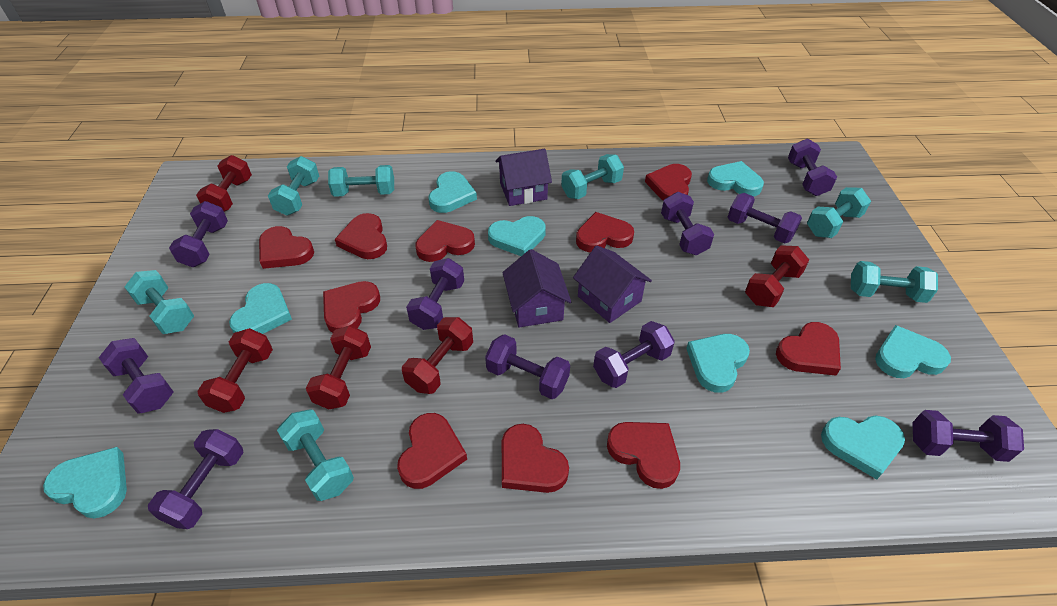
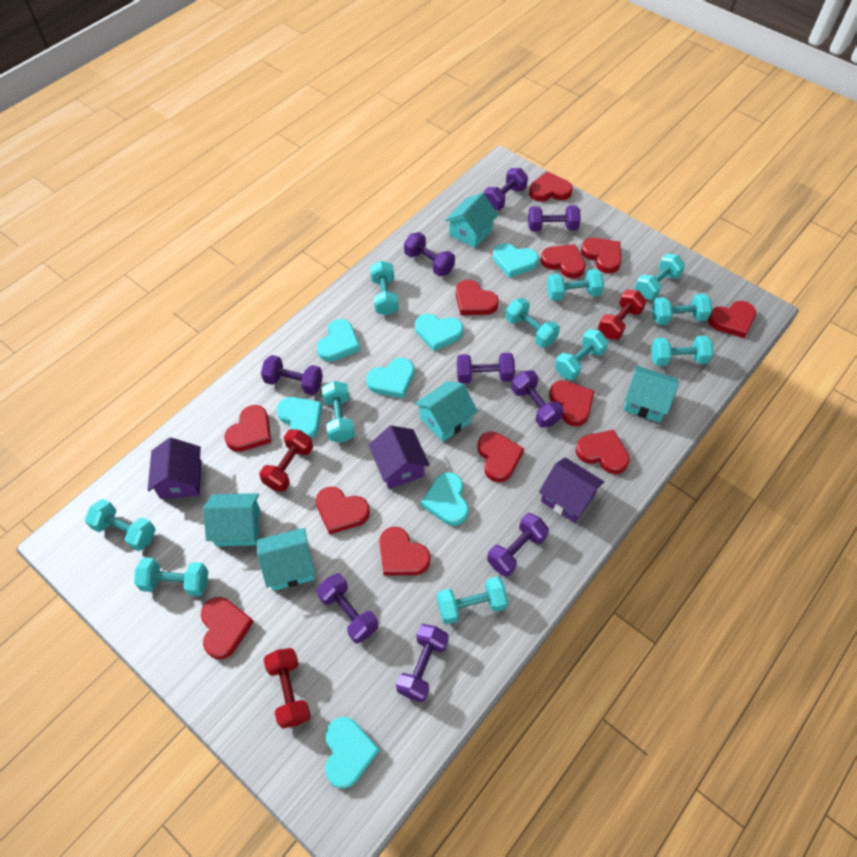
purple dumbbell: [99,338,173,414] [148,429,244,529] [169,201,228,267] [406,258,464,330] [485,334,570,399] [593,321,675,388] [661,192,714,255] [728,193,802,244] [788,138,837,196] [912,410,1024,462] = 10 -> [261,355,323,395] [317,573,378,644] [396,624,449,702] [404,232,455,276] [457,353,515,383] [484,168,528,210] [487,513,549,577] [511,370,564,428] [528,205,581,232] = 9
red dumbbell: [196,155,252,212] [197,328,273,413] [306,325,371,409] [402,317,473,394] [745,245,809,307] = 5 -> [259,429,313,492] [263,648,311,729] [598,290,647,340] = 3
red heart: [259,226,314,269] [323,281,380,333] [335,213,387,259] [397,413,467,489] [415,220,475,262] [502,424,569,493] [576,212,634,252] [607,422,680,489] [645,164,692,201] [776,322,841,376] = 10 -> [201,597,254,659] [224,405,271,452] [316,487,370,535] [379,527,431,575] [456,280,499,315] [478,432,524,482] [529,171,573,202] [541,244,585,279] [549,380,594,426] [576,430,630,474] [581,238,621,273] [708,301,756,338] = 12
turquoise dumbbell: [125,270,194,334] [268,156,319,216] [277,409,354,501] [328,165,394,197] [561,154,624,199] [807,187,871,238] [851,261,938,303] = 7 -> [85,499,156,551] [134,557,208,596] [322,381,355,443] [370,261,399,315] [437,577,508,625] [505,298,560,348] [547,269,604,301] [555,329,608,380] [635,254,685,300] [651,336,714,366] [652,293,712,325] = 11
turquoise heart: [43,447,127,518] [229,283,292,334] [428,171,477,213] [488,216,546,256] [686,334,750,393] [707,161,764,196] [821,416,905,479] [875,325,951,378] = 8 -> [276,397,322,439] [317,319,360,362] [325,717,380,789] [366,358,414,398] [415,314,463,351] [421,472,468,526] [493,243,539,278] = 7
turquoise house: none = 0 -> [203,493,260,546] [257,528,315,591] [414,381,478,442] [445,193,498,248] [623,366,679,423] = 5

